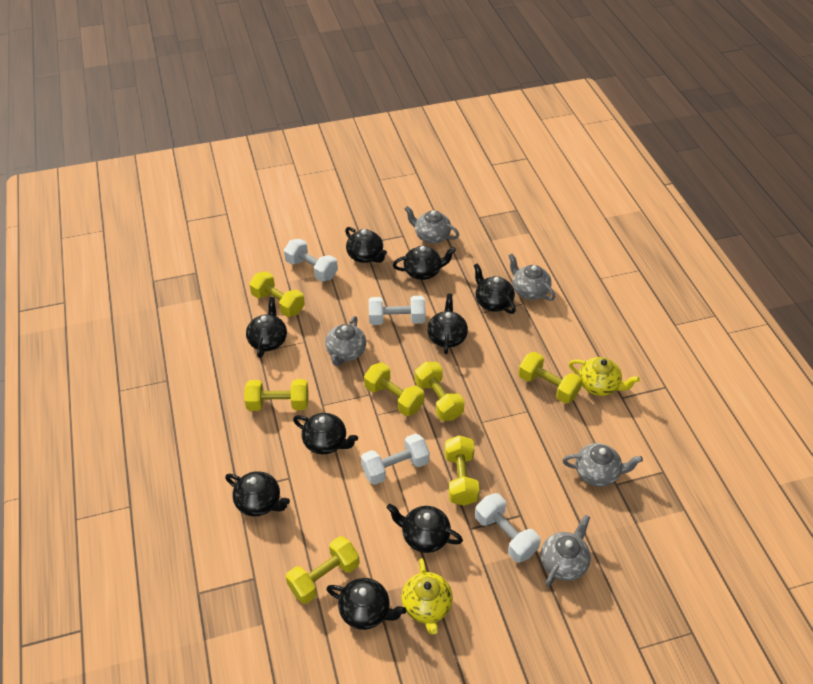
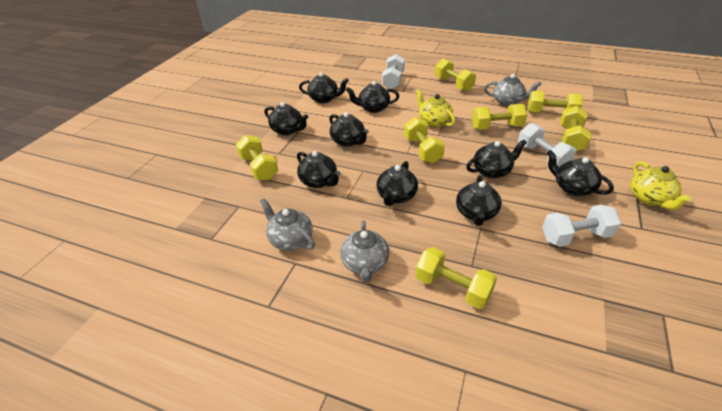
grey teapot: [325,316,366,366] [405,206,459,244] [508,254,555,301] [541,515,591,587] [563,443,643,487] = 5 -> [260,199,315,251] [340,220,389,282] [484,74,541,106] = 3
white dumbbell: [284,239,338,282] [361,433,430,485] [369,296,426,325] [475,493,541,563] = 4 -> [382,54,405,89] [518,123,576,167] [542,204,621,247] = 3

